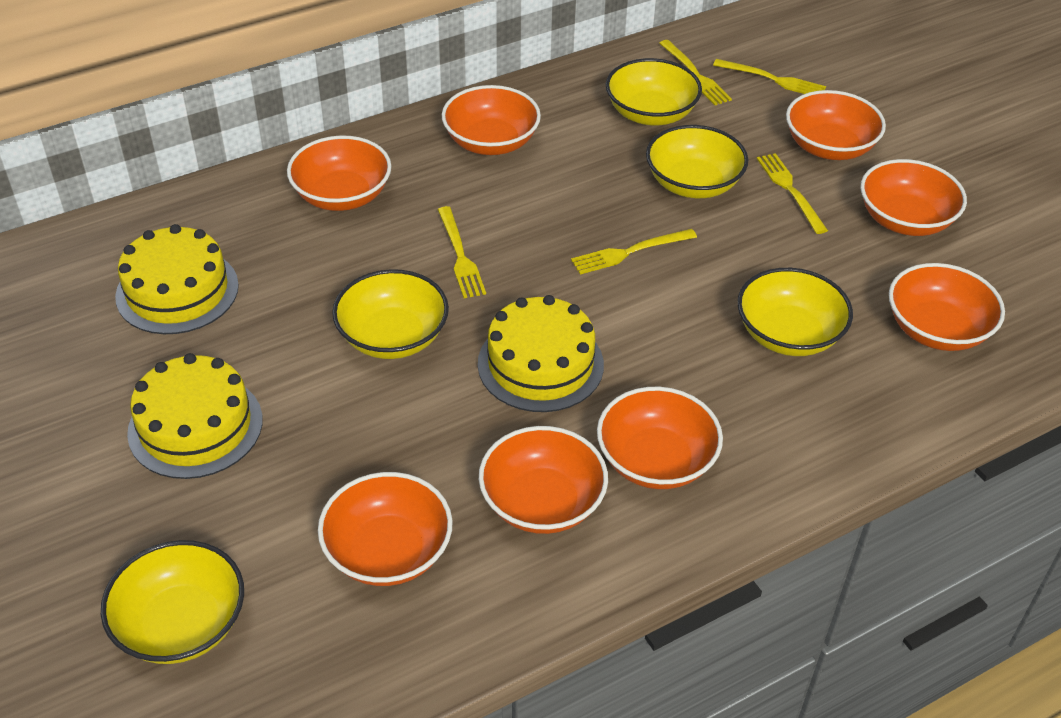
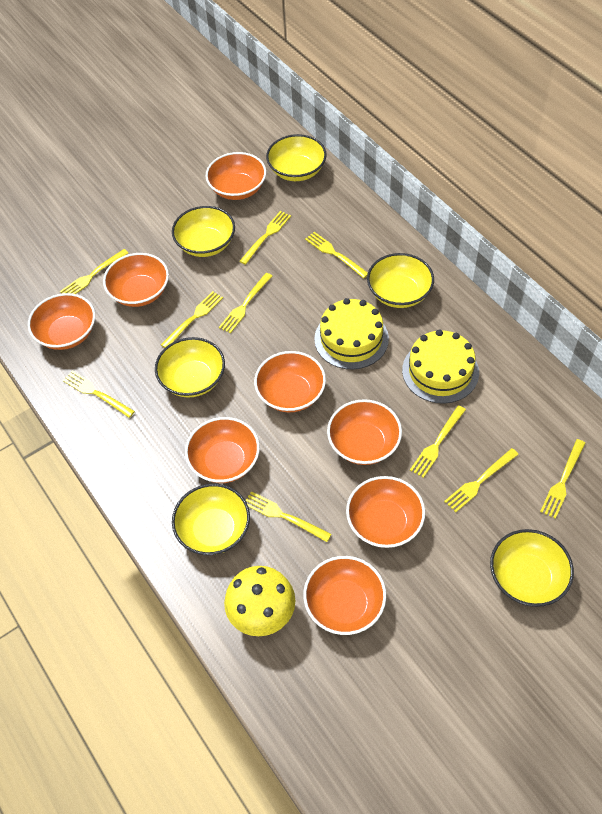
yellow bowl: [101,540,244,664] [332,269,449,359] [606,58,702,126] [646,125,748,198] [737,268,853,356] = 5 -> [155,337,225,397] [172,206,235,257] [172,484,250,555] [266,134,327,181] [367,253,434,308] [490,529,574,607] = 6
yellow cake: [115,224,239,334] [127,353,263,479] [478,295,604,412] = 3 -> [314,298,389,369] [402,330,479,404] = 2
yellow fork: [438,206,486,298] [571,229,697,275] [659,40,732,105] [713,59,826,94] [757,153,828,234] = 5 -> [60,249,128,294] [62,370,135,418] [161,291,223,348] [219,273,272,334] [240,211,291,265] [246,491,332,542] [305,232,368,278] [410,405,466,478] [444,448,519,512] [540,439,585,519] = 10
yellow mushroom: none = 0 -> [224,566,295,636] = 1

